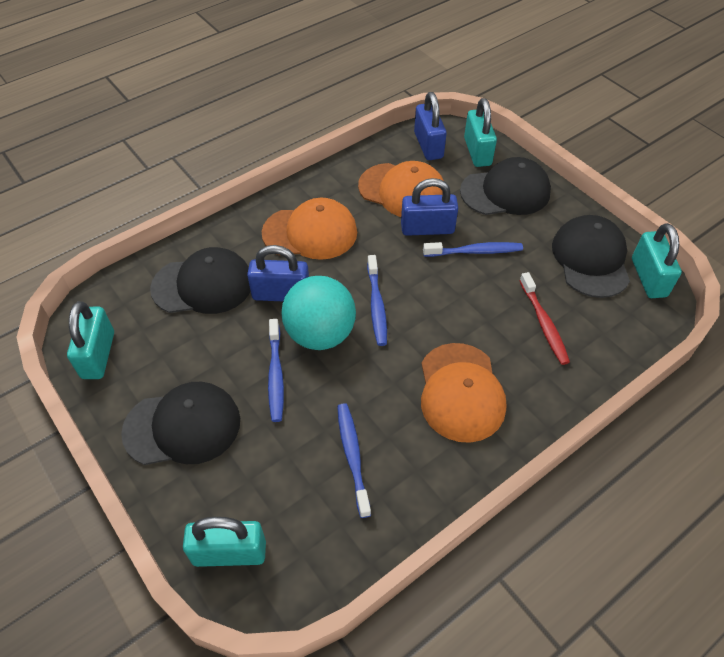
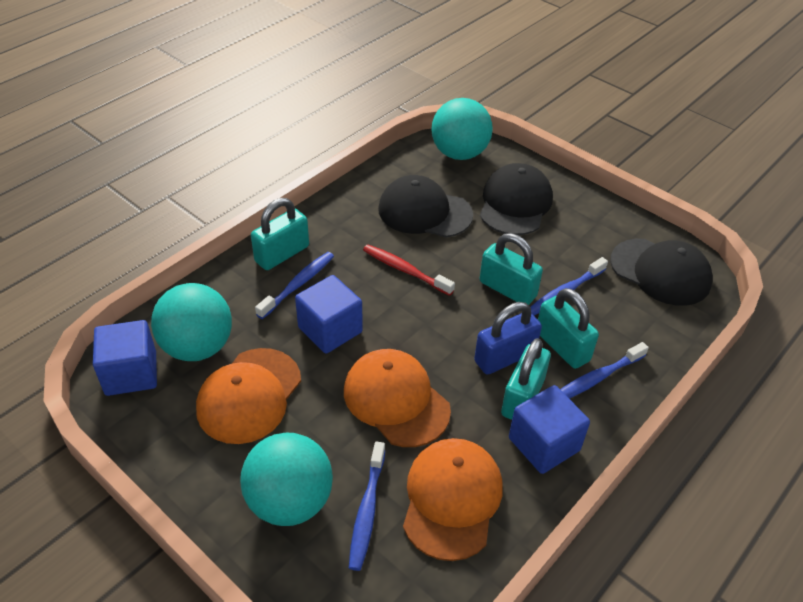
black cap: [121,382,240,465] [150,247,250,314] [460,157,551,215] [552,215,630,298] = 4 -> [378,175,473,238] [480,163,553,235] [610,239,713,306] = 3
blue cube: none = 0 -> [93,320,157,396] [295,275,363,354] [509,385,590,474] = 3
blue padlock: [247,245,309,301] [401,178,458,236] [414,92,447,160] = 3 -> [474,302,542,375] = 1
turquoise ball: [282,276,356,350] = 1 -> [151,283,232,361] [240,433,333,526] [431,98,493,160] = 3

